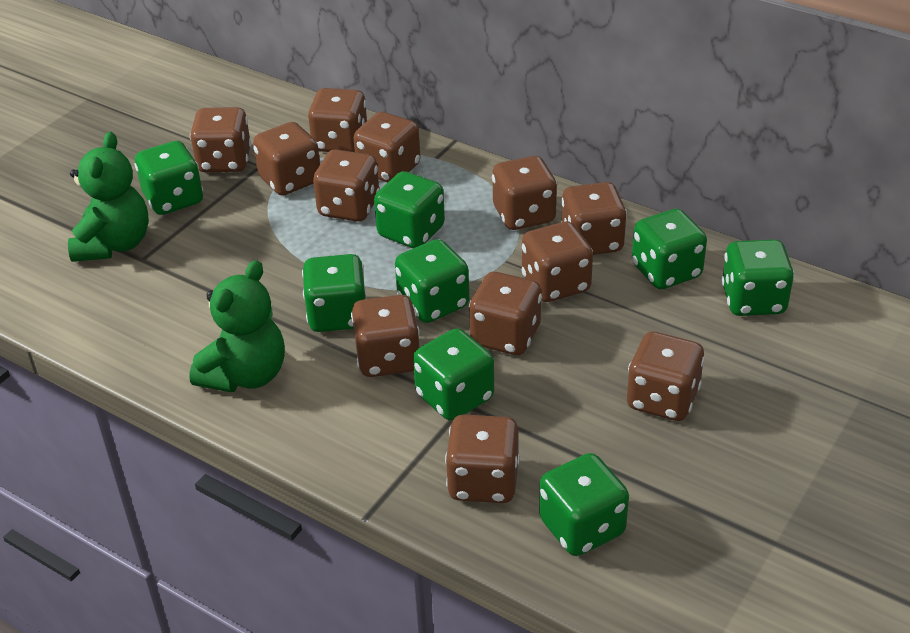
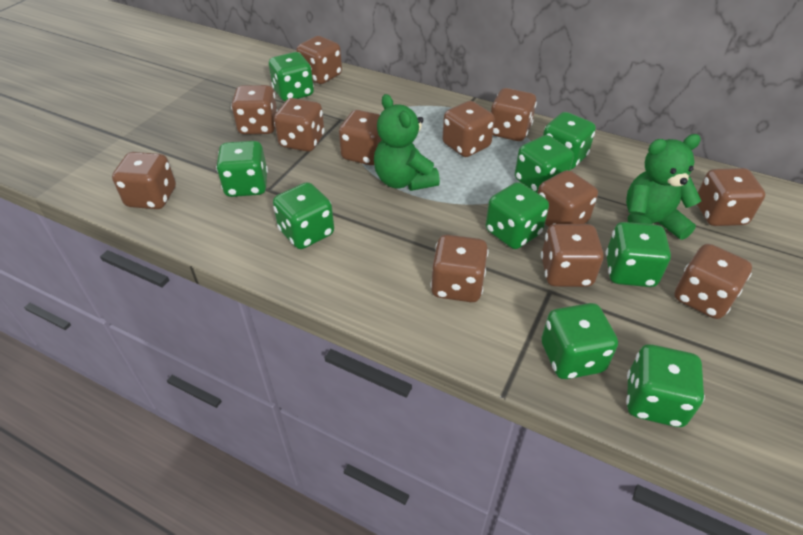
green dice: [135,141,203,215] [302,254,366,332] [374,171,445,248] [395,239,469,323] [413,328,494,421] [539,453,629,556] [632,209,707,289] [721,239,794,316] = 8 -> [216,141,268,197] [269,52,314,101] [273,182,334,249] [486,182,549,249] [515,135,574,193] [541,303,618,379] [543,112,596,169] [606,222,671,287] [626,344,705,427] = 9

